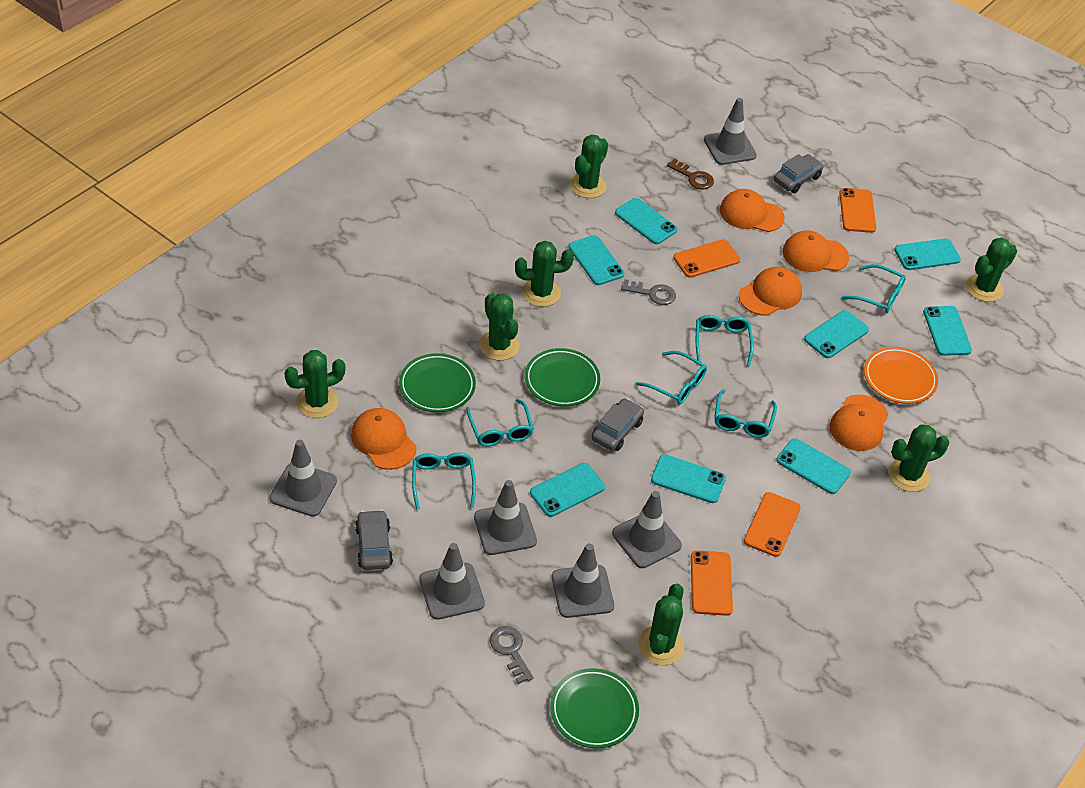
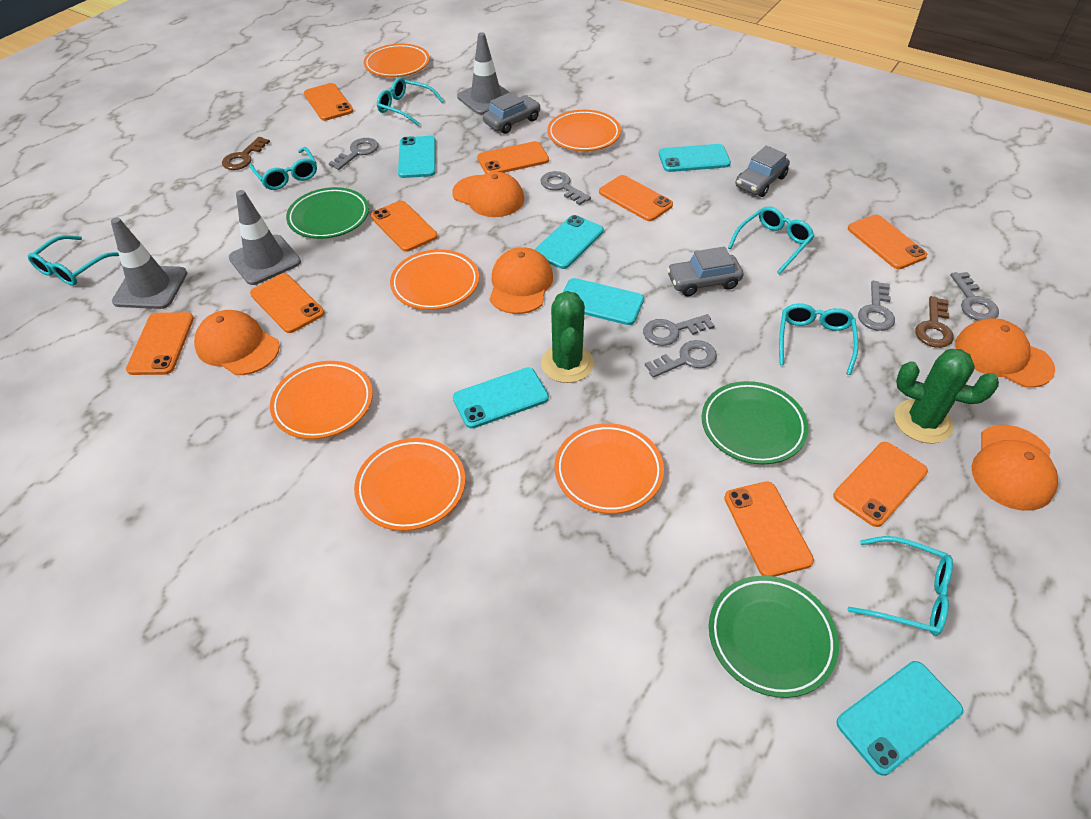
brown key: [667,159,714,189] = 1 -> [222,137,270,170] [915,296,954,348] = 2
green cactus: [284,350,345,418] [479,294,519,360] [515,241,574,307] [570,134,608,198] [638,583,684,665] [888,424,949,492] [966,238,1017,302] = 7 -> [541,291,594,383] [894,349,999,443] = 2
grey key: [490,626,534,684] [621,279,676,305] = 2 -> [329,138,378,170] [540,171,591,205] [643,314,715,346] [645,340,717,378] [858,281,895,331] [950,272,999,321] = 6
grey traffic cone: [270,440,337,517] [419,543,485,620] [474,480,537,555] [552,543,614,618] [612,491,682,568] [704,98,757,165] = 6 -> [111,217,187,309] [229,190,301,285] [457,32,510,115] = 3
orange phone: [673,239,740,278] [691,550,733,616] [744,492,801,557] [839,188,876,233] = 4 -> [126,312,194,375] [250,274,324,333] [304,83,353,121] [371,201,438,252] [477,141,549,174] [599,175,673,221] [724,481,814,577] [833,442,928,527] [848,214,927,269] = 9
orange plate: [864,347,938,404] = 1 -> [270,361,373,439] [354,438,465,531] [364,44,430,77] [390,249,479,310] [547,110,621,151] [555,423,664,514] = 6
turquoise phone: [530,463,605,517] [568,235,624,285] [615,198,678,244] [651,454,726,503] [776,438,851,494] [804,310,869,358] [894,239,961,270] [923,306,972,356] = 8 -> [398,136,436,178] [453,368,549,429] [534,215,604,269] [562,278,644,325] [659,144,731,172] [836,661,963,776] = 6

